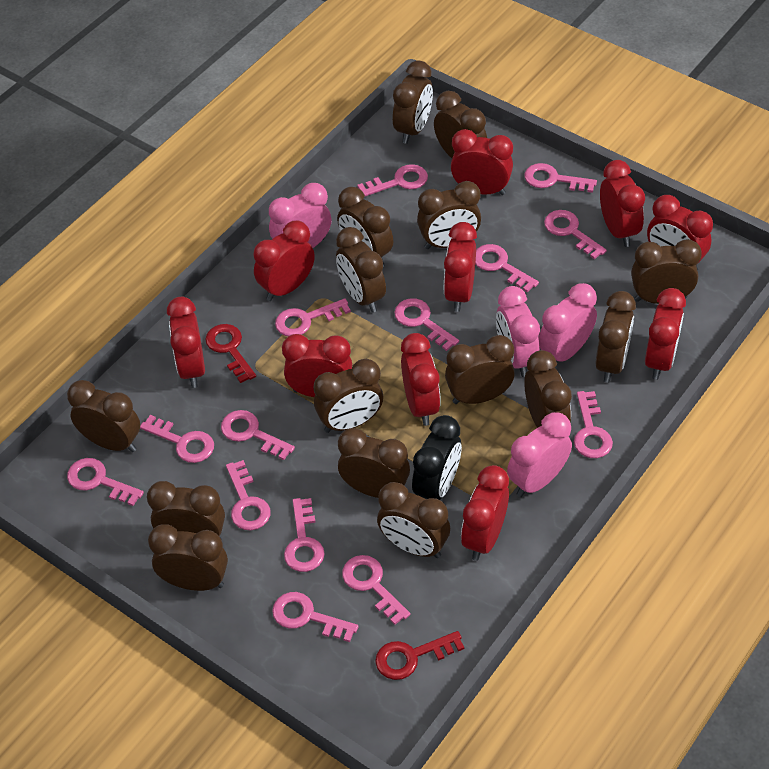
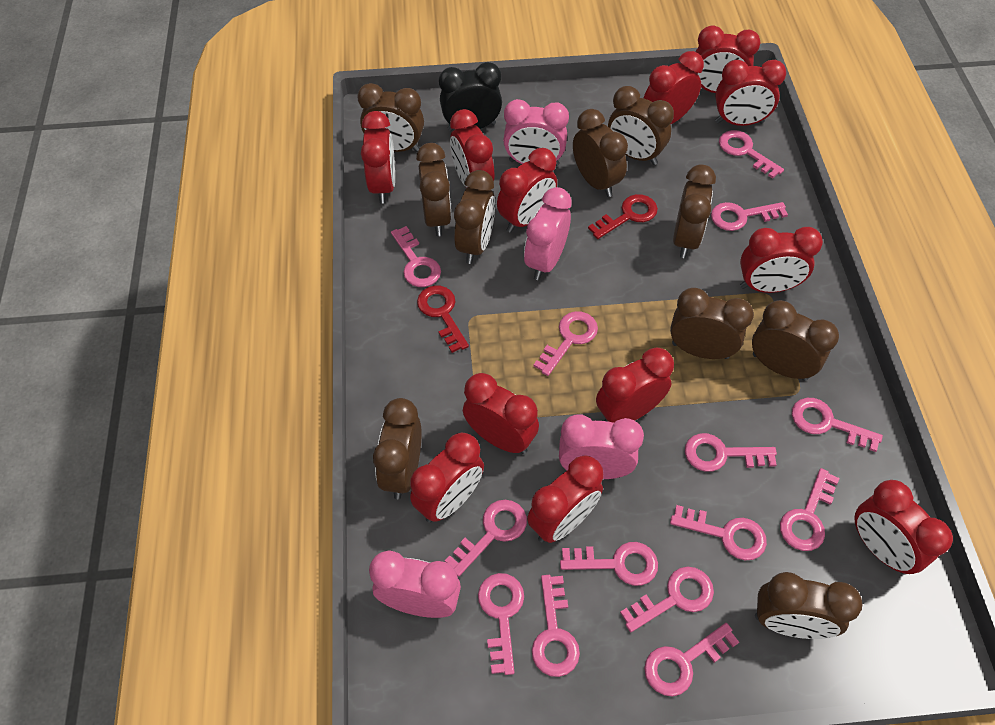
brown clock: [67,380,140,452] [147,481,225,540] [148,524,228,591] [314,359,383,433] [336,227,386,313] [337,187,393,267] [338,428,410,498] [377,482,450,558] [393,60,433,144] [417,181,481,249] [434,91,487,158] [445,335,515,404] [524,350,572,428] [595,291,636,383] [631,239,702,304] = 15 -> [357,83,424,152] [373,398,422,499] [416,143,452,236] [454,170,495,264] [573,109,628,197] [608,86,674,165] [670,288,754,359] [673,164,716,258] [752,300,839,381] [755,572,863,639] = 10
red clock: [167,297,205,388] [253,221,315,301] [282,334,352,397] [401,333,441,426] [444,222,477,312] [451,129,513,195] [461,465,509,561] [600,160,645,247] [645,288,686,380] [647,195,713,271] = 10 -> [361,111,395,204] [410,433,484,523] [450,109,494,188] [463,373,539,454] [497,148,557,233] [527,455,603,543] [596,347,674,423] [644,51,704,125] [695,25,761,93] [715,60,786,126] [740,227,823,293] [854,480,953,574] = 12

